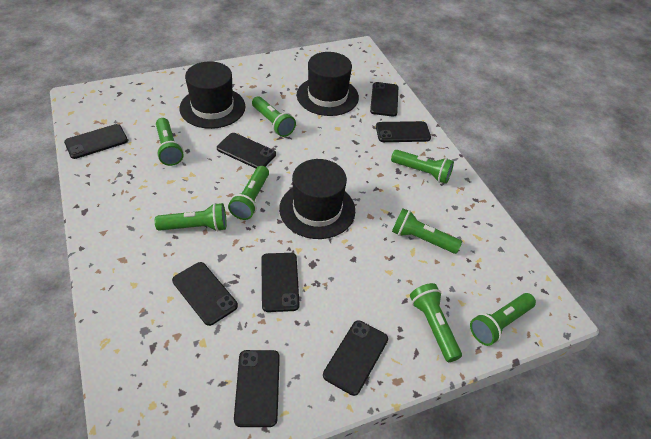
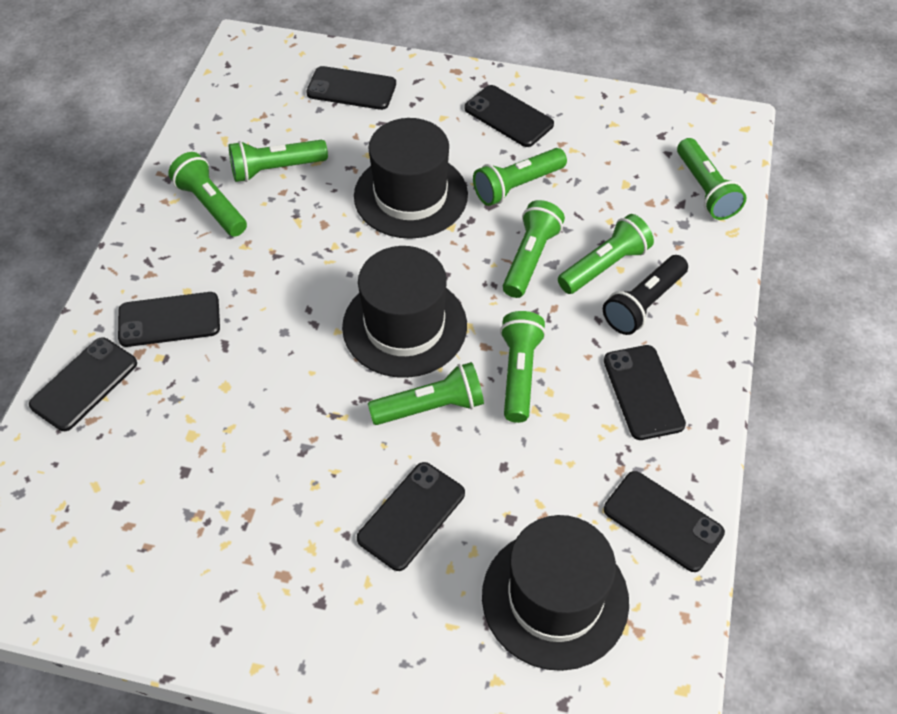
black flashlight: none = 0 -> [603,255,688,335] = 1
black phone: [64,124,128,159] [172,262,238,326] [217,133,276,168] [234,350,280,427] [261,253,300,312] [323,320,388,396] [370,82,398,117] [376,121,431,142] = 8 -> [29,337,137,431] [118,292,220,347] [306,66,396,110] [357,462,465,571] [464,85,554,147] [604,345,686,440] [604,471,725,572] = 7

